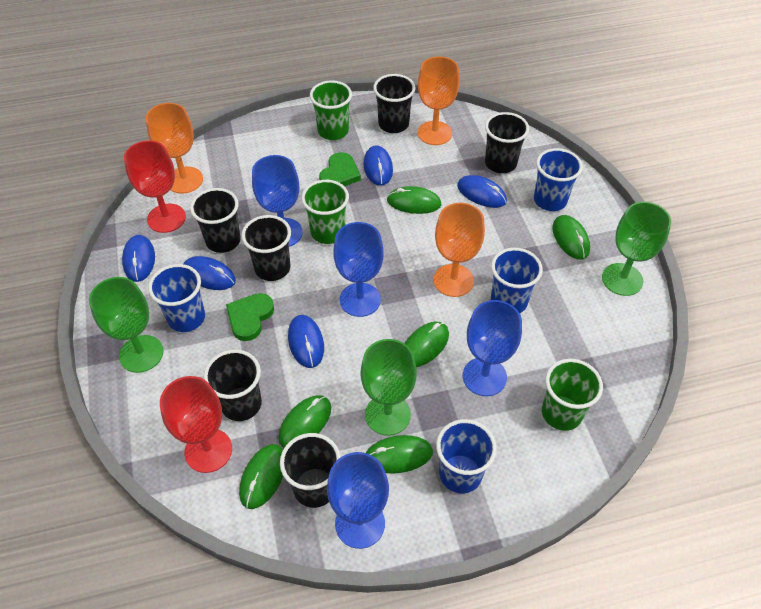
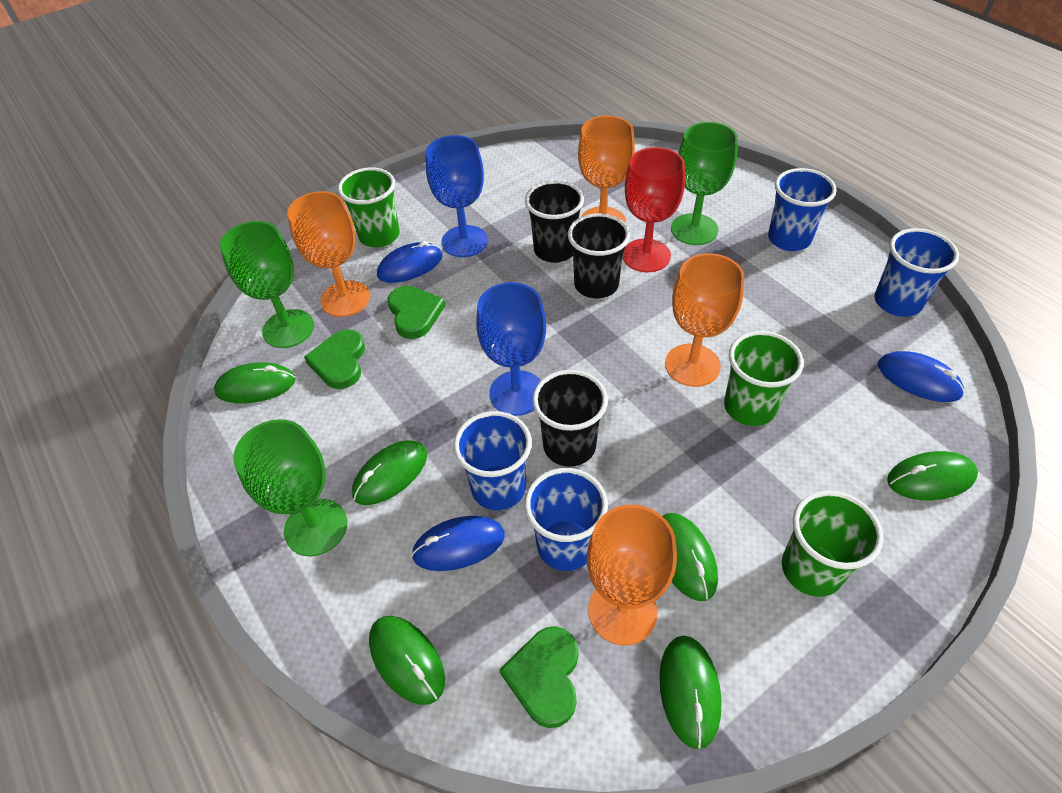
black cup: [190,188,241,253] [204,350,262,421] [241,215,291,281] [280,433,341,508] [373,74,415,133] [485,112,529,173] = 6 -> [525,180,584,263] [532,370,608,467] [568,213,630,298] = 3
blue goblet: [252,155,303,247] [327,452,389,549] [333,222,384,317] [463,300,522,396] = 4 -> [426,135,488,257] [476,282,546,416] = 2
blue mouse: [122,235,155,282] [184,256,236,290] [288,315,324,368] [363,145,393,186] [457,175,507,208] = 5 -> [377,241,443,283] [411,516,505,571] [878,351,965,402] = 3
green heart: [226,293,274,341] [319,152,361,186] = 2 -> [304,330,365,389] [388,286,445,339] [500,626,579,728] = 3
orange goblet: [146,103,203,194] [418,56,460,145] [433,203,485,297] = 3 -> [287,191,370,317] [578,116,635,224] [587,505,677,645] [665,253,744,387] = 4
red goblet: [124,141,186,233] [160,376,232,473] = 2 -> [623,147,685,272] = 1

